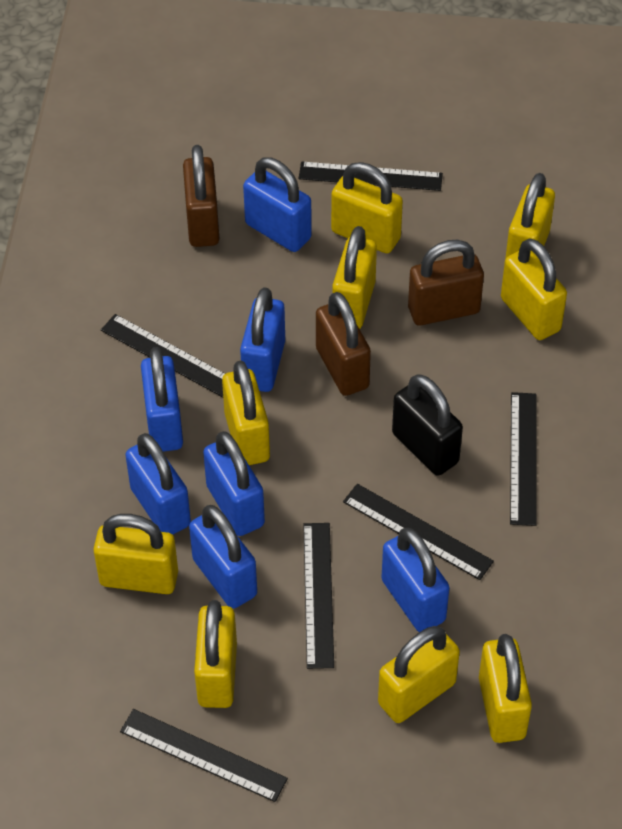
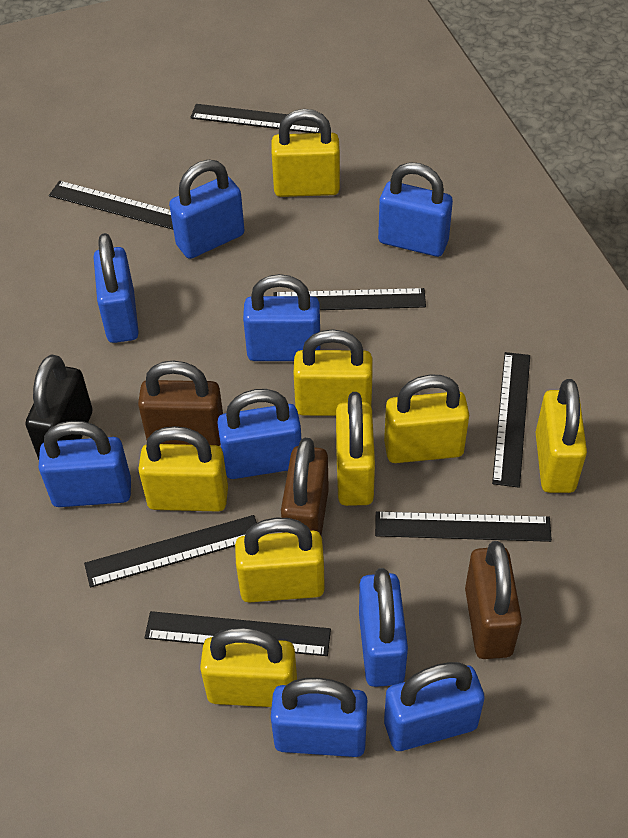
black ruler: [101,314,225,397] [120,709,288,802] [299,161,443,191] [303,523,334,669] [343,484,494,580] [510,392,536,526] = 6 -> [49,181,173,230] [84,515,257,588] [145,611,331,656] [190,104,321,133] [273,288,426,310] [375,511,552,542] [492,352,530,488] = 7
blue padlock: [125,433,191,535] [141,347,183,452] [189,505,257,609] [203,431,265,536] [240,287,285,392] [243,158,312,252] [381,528,450,632] = 7 -> [38,421,131,507] [93,233,139,343] [169,160,244,259] [217,389,301,479] [243,274,320,361] [271,678,367,757] [359,568,408,687] [378,162,453,257] [384,662,485,751] = 9
yellow padlock: [93,514,178,594] [194,600,237,708] [222,361,270,465] [331,162,403,253] [332,226,377,329] [378,626,460,723] [479,634,532,743] [501,238,567,340] [505,173,555,259] = 9 -> [138,426,228,512] [200,627,297,707] [235,518,325,603] [272,109,340,197] [293,329,372,416] [336,392,375,506] [384,374,469,463] [536,379,587,493] = 8

